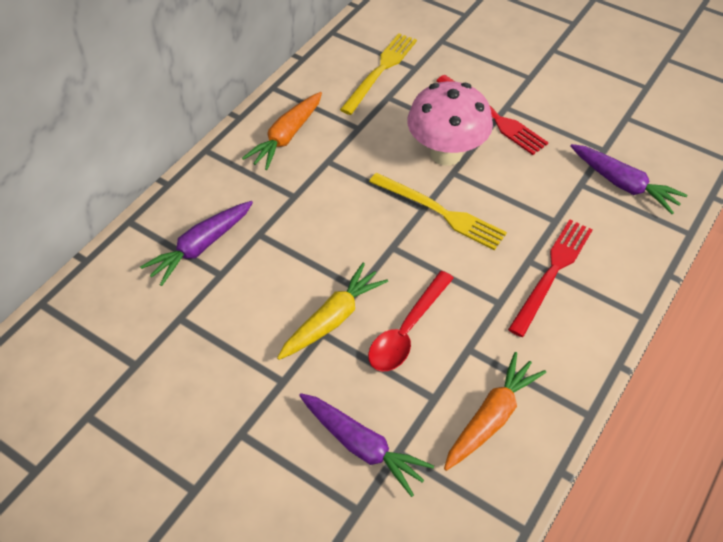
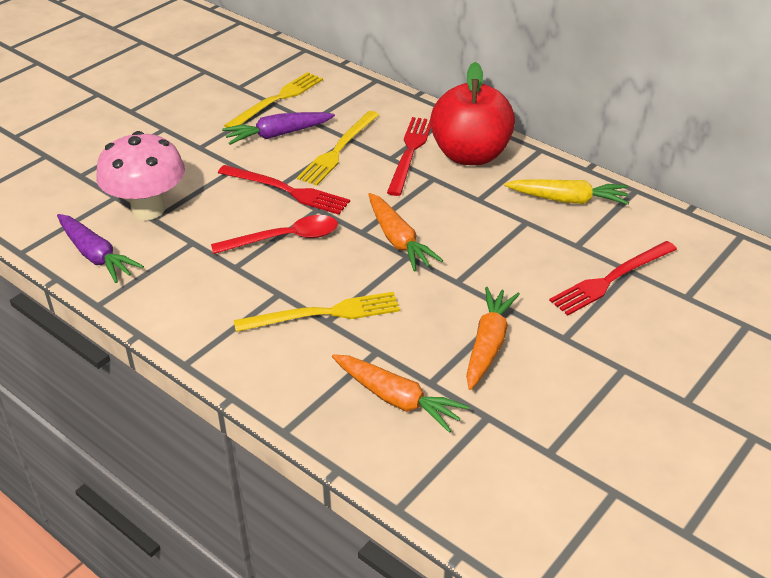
orange carrot: [242,92,322,170] [444,352,546,471] = 2 -> [332,354,469,433] [368,193,443,271] [466,287,520,390] = 3
purple carrot: [140,201,253,286] [299,393,434,497] [570,144,687,214] = 3 -> [57,214,144,283] [222,112,335,145] = 2
red apple: none = 0 -> [430,62,515,165] = 1
red fork: [436,75,548,155] [508,219,593,337] = 2 -> [218,165,350,215] [387,117,431,196] [549,241,677,315] = 3
yellow fork: [340,33,417,115] [369,173,507,250] = 2 -> [224,72,323,128] [234,292,400,332] [297,111,379,186] = 3

